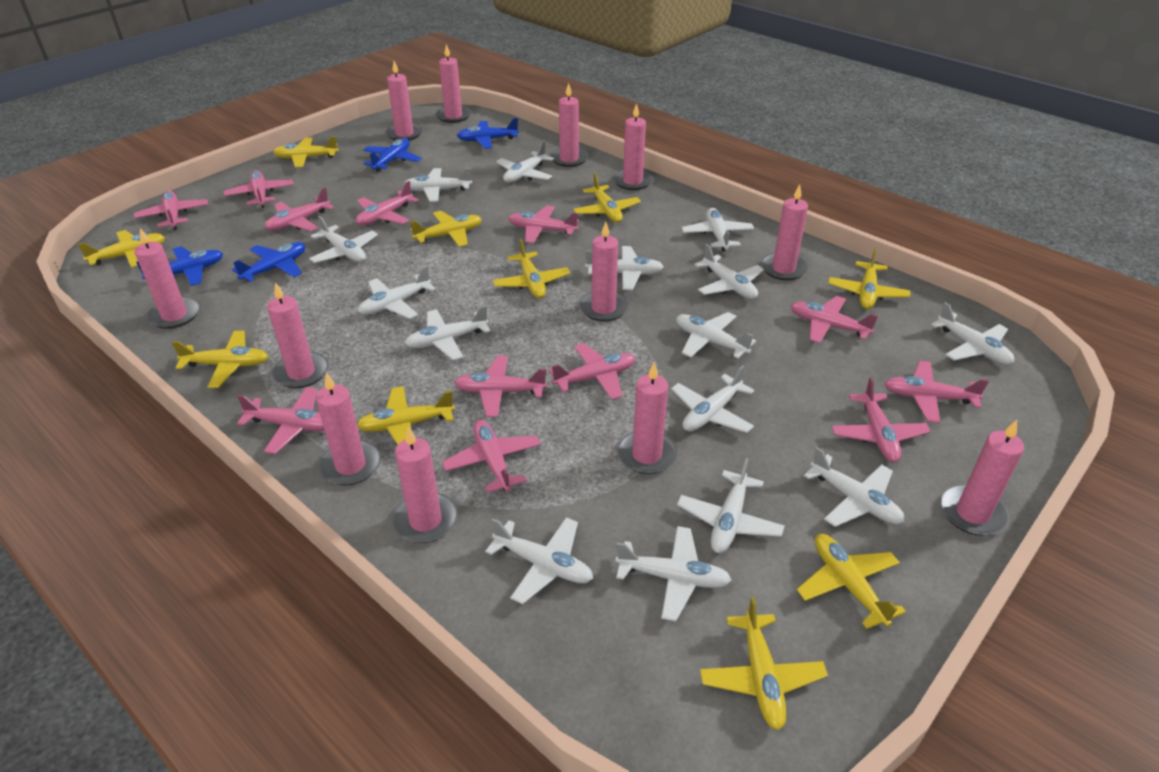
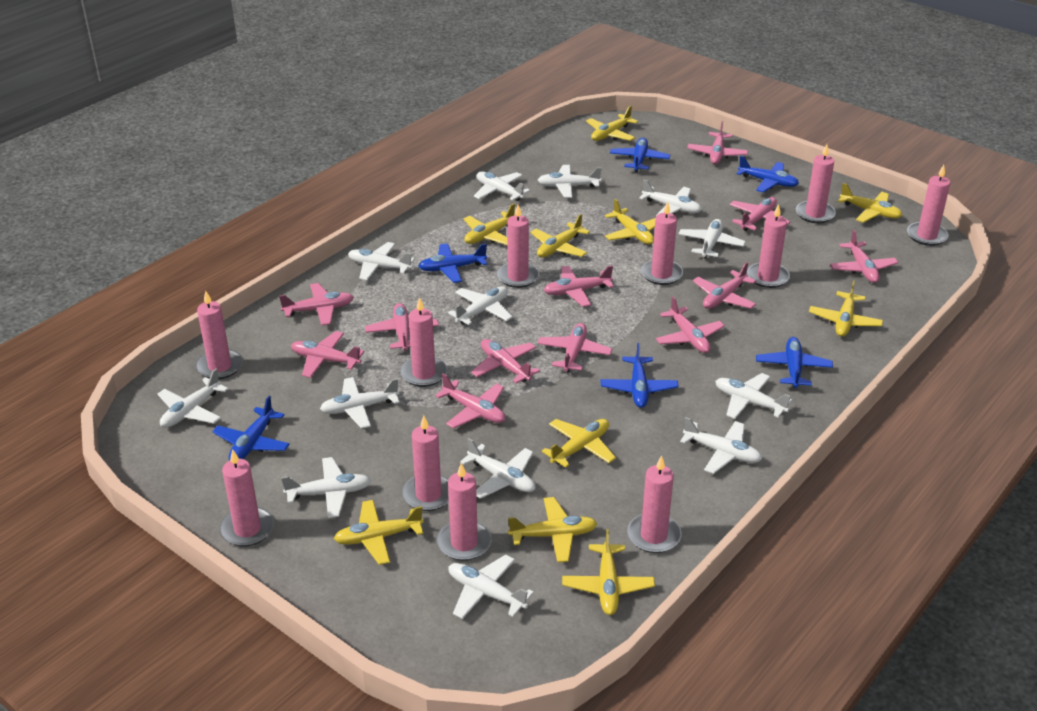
blue plane: [136,246,223,286] [232,242,305,282] [363,138,421,172] [457,118,519,149] = 4 -> [212,396,290,461] [418,243,487,283] [600,343,679,408] [610,138,670,172] [737,156,799,192] [756,337,833,388] = 6
pink candle: [135,228,199,329] [267,282,328,389] [316,372,381,485] [386,61,423,141] [392,427,458,543] [436,44,471,123] [550,83,588,167] [579,222,629,322] [613,103,653,190] [617,362,678,474] [761,184,808,281] [941,420,1024,536] = 12 -> [196,291,243,379] [220,449,274,546] [400,297,447,387] [402,416,449,511] [437,463,491,561] [497,205,539,288] [627,455,682,553] [641,202,683,285] [747,204,790,288] [796,144,836,223] [907,165,950,246] = 11
white plane: [309,216,378,263] [358,266,436,319] [403,168,472,202] [405,306,491,360] [485,517,593,604] [496,141,554,183] [585,246,664,290] [615,526,732,621] [671,365,755,433] [676,312,756,358] [677,458,784,553] [682,208,754,251] [694,244,764,299] [804,447,905,527] [931,302,1014,365] = 15 -> [157,368,228,428] [281,457,371,518] [320,377,400,429] [348,242,415,280] [448,286,513,325] [449,555,534,619] [460,438,535,499] [474,171,530,201] [538,165,602,198] [639,180,702,216] [679,219,746,259] [680,417,762,474] [715,373,792,419] = 13

